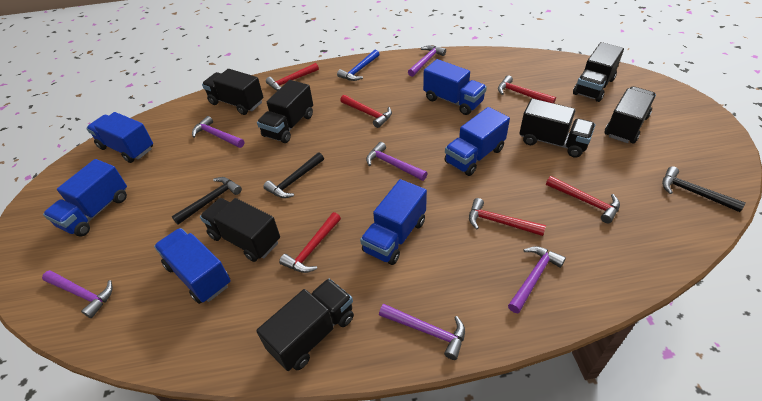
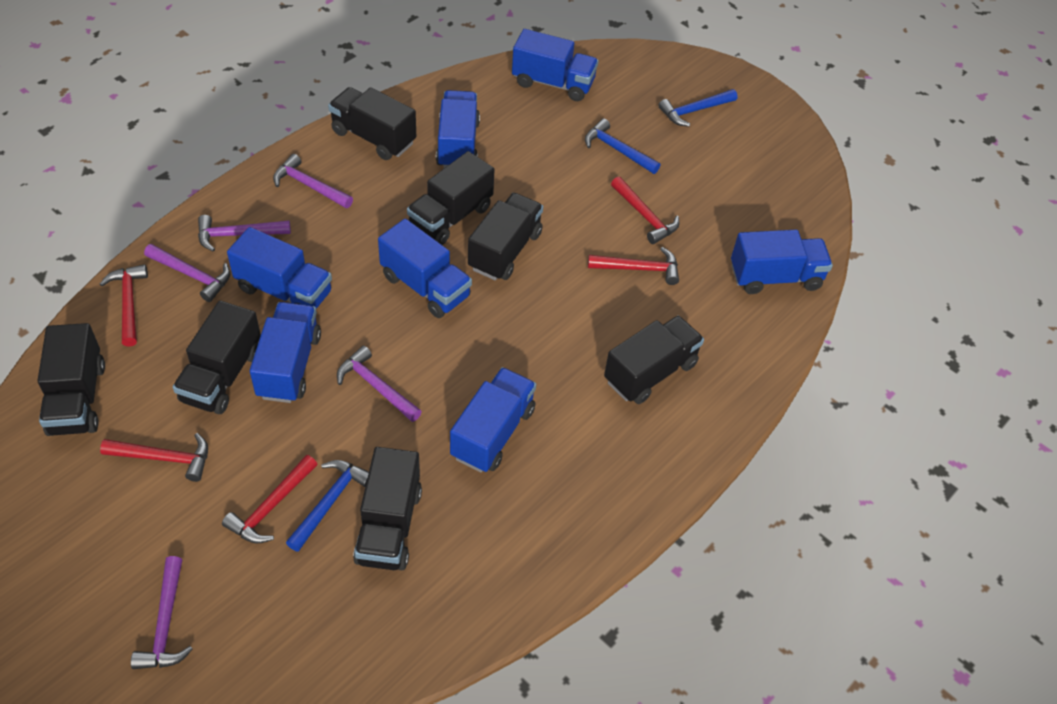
black hammer: [172,177,242,225] [263,152,324,198] [662,166,745,212] = 3 -> none = 0
blue hammer: [337,50,379,81] = 1 -> [286,460,369,552] [585,119,661,174] [659,89,737,127] = 3
blue truck: [43,159,127,237] [86,112,153,163] [154,228,230,304] [360,179,427,265] [423,59,487,115] [444,107,510,176] = 6 -> [227,227,332,309] [250,302,321,403] [378,219,472,318] [436,90,480,168] [450,367,536,472] [512,29,598,101] [731,230,833,294] = 7
purple hammer: [42,270,113,318] [192,116,244,148] [366,142,428,181] [379,304,465,360] [408,45,446,77] [508,246,566,313] = 6 -> [131,556,193,669] [144,244,230,302] [198,215,291,252] [273,154,353,208] [337,346,422,422] = 5
red hammer: [266,63,319,91] [279,212,341,273] [340,95,392,128] [469,198,546,236] [498,75,556,103] [546,176,620,223] = 6 -> [100,264,148,347] [100,433,208,482] [222,455,317,543] [588,247,679,285] [611,177,679,244] = 5

